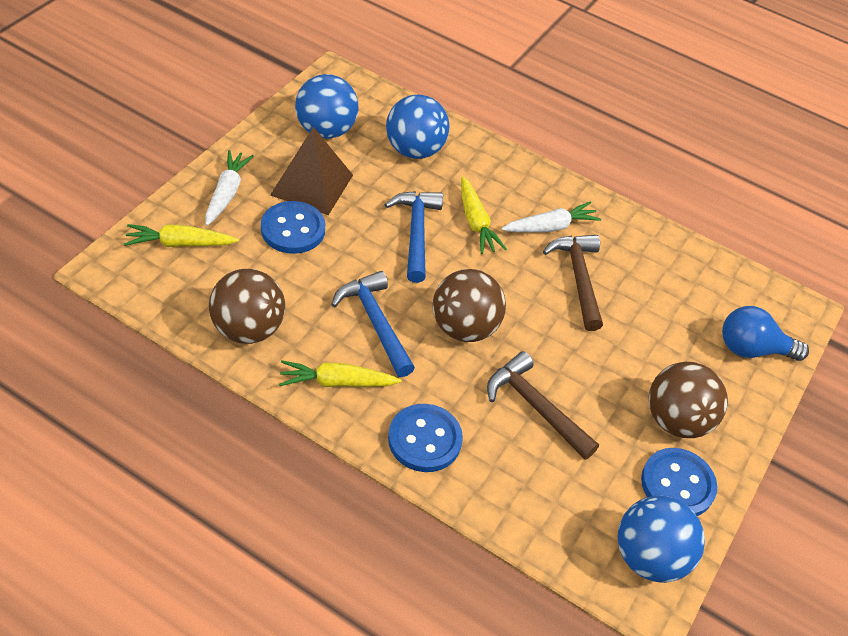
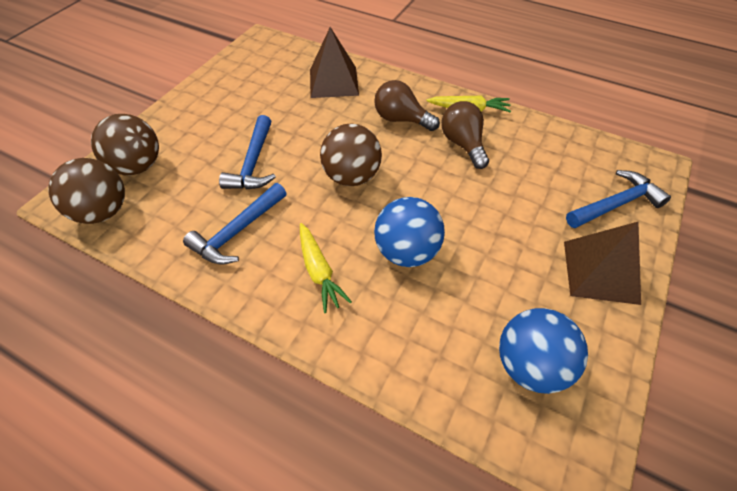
blue ball: [295,74,359,139] [386,95,449,159] [618,496,705,583] = 3 -> [374,197,445,267] [499,308,588,394] = 2
blue button: [261,201,325,254] [388,404,463,472] [641,448,717,516] = 3 -> none = 0
blue hammer: [331,271,415,377] [385,191,443,283] = 2 -> [183,183,287,265] [219,115,276,189] [566,170,671,228] = 3
blue light bulb: [722,306,809,361] = 1 -> none = 0
brown hammer: [487,351,599,460] [543,235,603,331] = 2 -> none = 0
brown light bulb: none = 0 -> [374,80,440,131] [441,101,489,169] = 2
brown pyramid: [270,127,353,215] = 1 -> [310,27,359,98] [564,222,641,305] = 2
white carrot: [205,150,254,226] [501,202,602,233] = 2 -> none = 0
yellow carrot: [124,224,239,247] [279,360,401,387] [461,176,506,254] = 3 -> [300,223,352,313] [426,96,511,113] = 2

